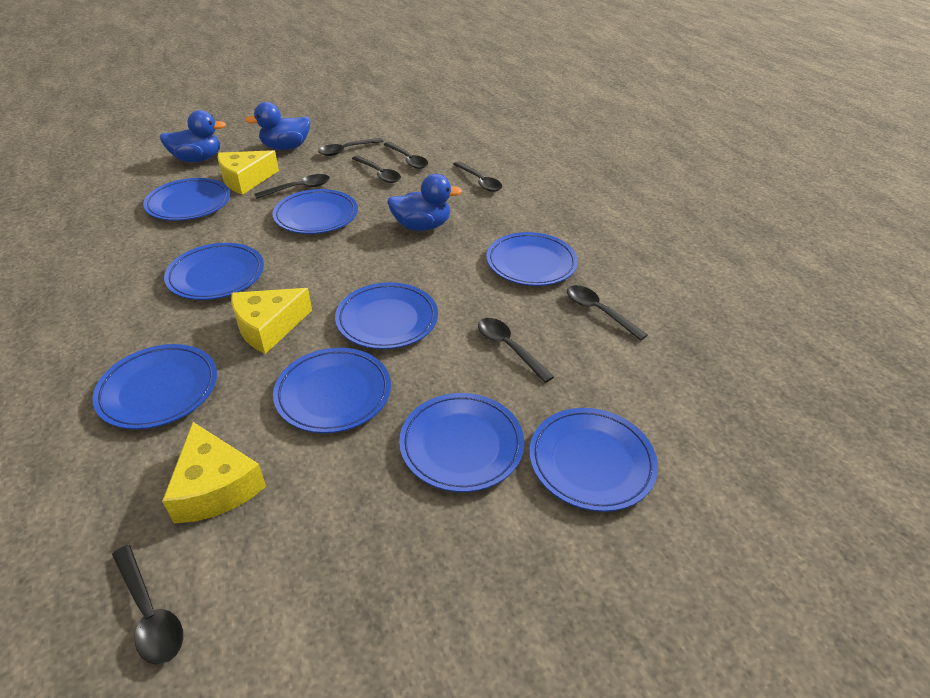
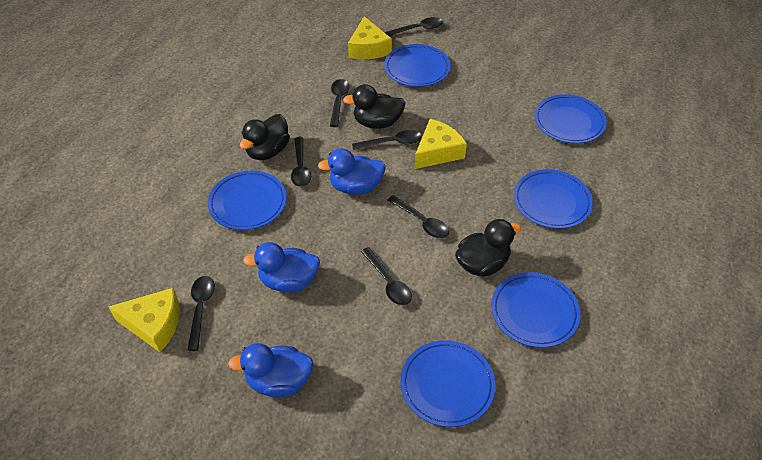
black duck: none = 0 -> [240,114,290,160] [343,84,406,129] [455,219,521,277] = 3
black spoon: [112,545,183,665] [254,174,330,199] [318,138,384,156] [352,156,401,183] [384,142,428,169] [453,162,502,192] [478,318,554,383] [567,285,647,341] = 8 -> [187,276,215,351] [291,137,312,187] [330,79,350,127] [352,130,422,150] [361,247,412,306] [385,17,443,36] [387,195,449,238] = 7
blue plate: [92,344,217,430] [143,178,230,221] [164,243,264,300] [273,189,358,234] [273,348,391,433] [335,282,438,349] [399,393,524,492] [487,232,578,286] [529,408,658,512] = 9 -> [208,171,286,230] [384,44,450,87] [400,340,495,427] [491,272,580,348] [514,169,593,229] [534,94,607,144] = 6

